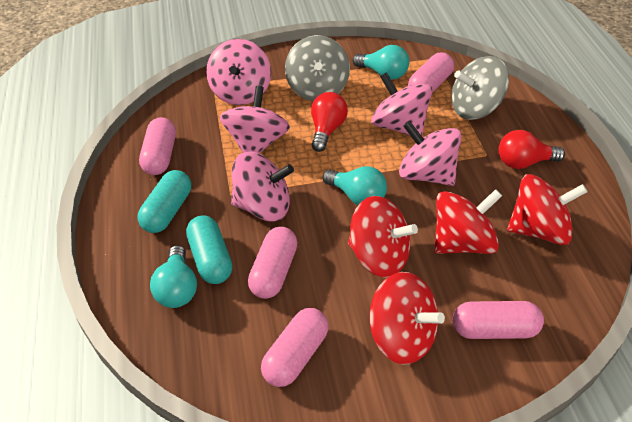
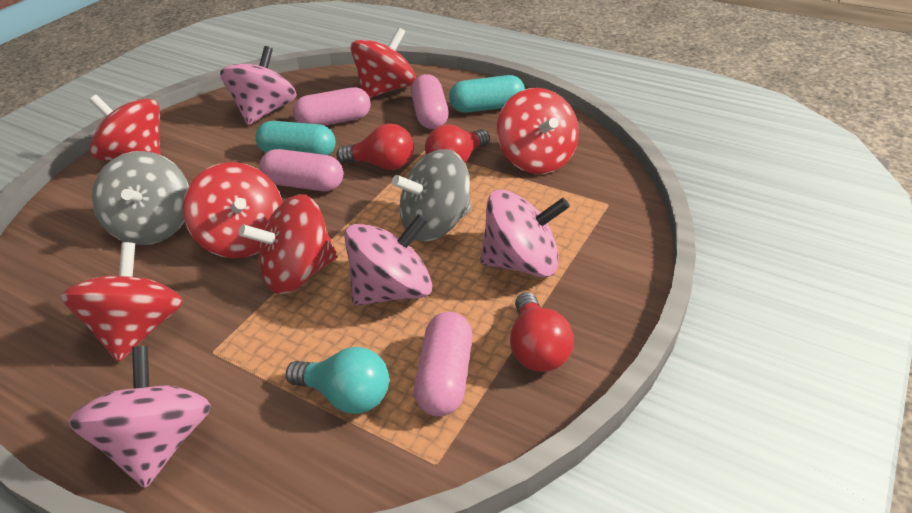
pink capsule: [139,117,176,175] [248,227,298,299] [261,308,329,387] [408,52,454,93] [453,301,544,339] = 5 -> [260,149,343,191] [293,87,371,126] [411,74,449,129] [414,312,472,417] = 4
pink spinning top: [206,39,271,105] [220,86,290,154] [231,152,294,222] [371,72,432,136] [399,121,462,186] = 5 -> [69,346,211,488] [220,46,297,125] [344,214,433,306] [480,189,570,277] = 4
red light bulb: [311,92,348,152] [499,130,565,169] = 2 -> [336,124,413,170] [425,124,490,163] [510,292,574,372] = 3
red spinning top: [348,196,418,278] [370,272,445,364] [434,189,502,254] [507,174,588,245] = 4 -> [61,242,183,362] [90,95,160,160] [183,162,283,258] [239,194,338,294] [350,27,416,98] [497,88,579,174] = 6
turquoise light bulb: [150,245,197,308] [323,166,387,205] [353,45,409,80] = 3 -> [286,347,389,414] = 1

